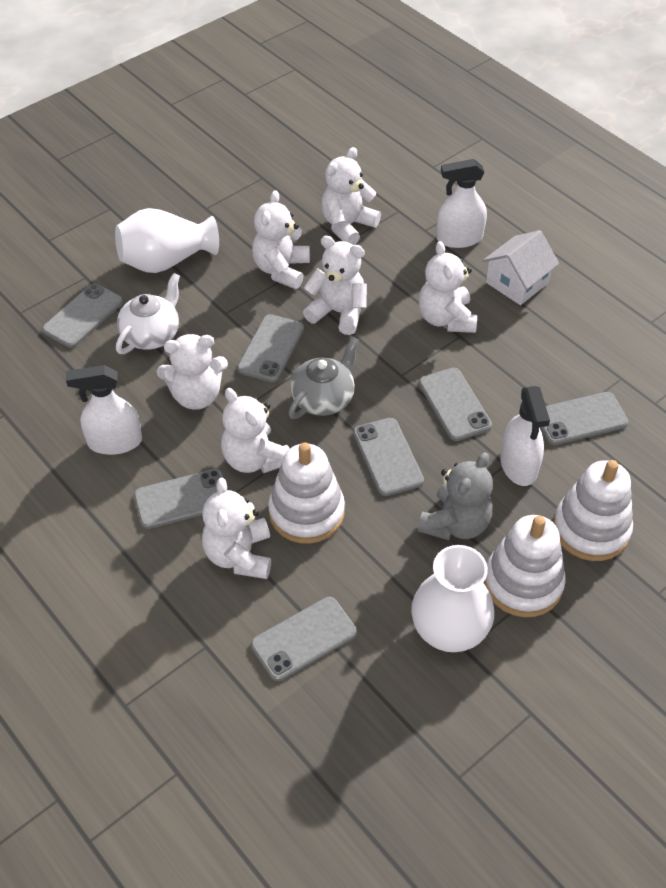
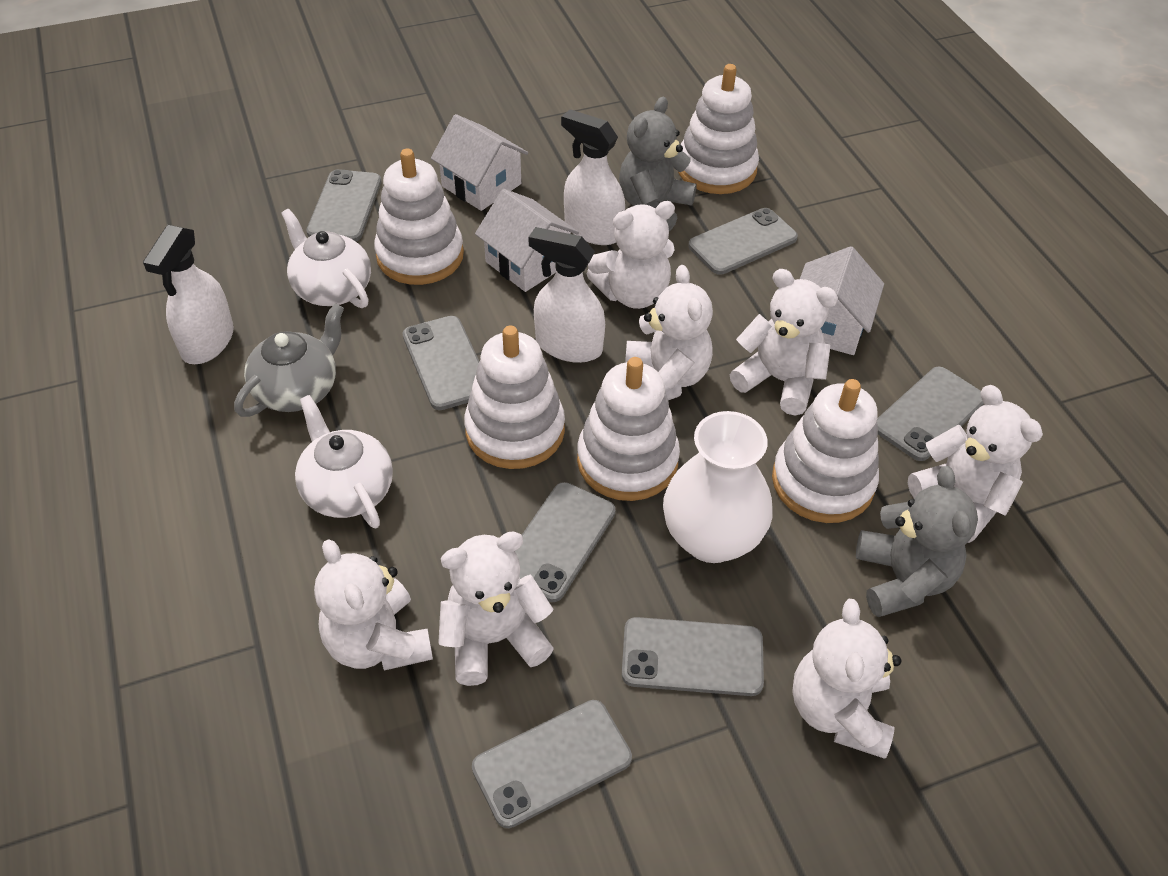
grey teddy bear: [418,452,493,540] = 1 -> [619,97,697,231] [856,466,978,617] = 2
white house: [483,230,559,305] = 1 -> [431,114,528,211] [475,189,579,292] [800,246,884,355] = 3
white stacking toy: [268,442,345,544] [484,515,566,617] [553,460,633,561] = 3 -> [374,149,464,285] [464,326,565,469] [577,357,680,501] [678,64,759,194] [772,379,879,523] = 5
white teapot: [116,273,180,354] = 1 -> [281,209,371,308] [295,395,393,528] = 2
white vase: [115,208,219,273] [411,545,494,652] = 2 -> [663,411,773,563] = 1

